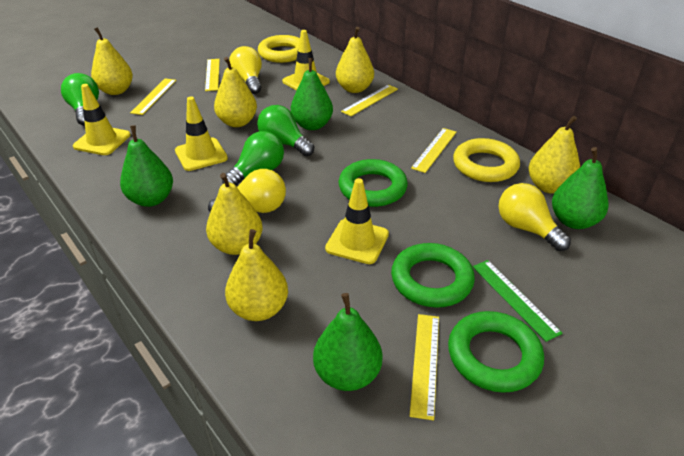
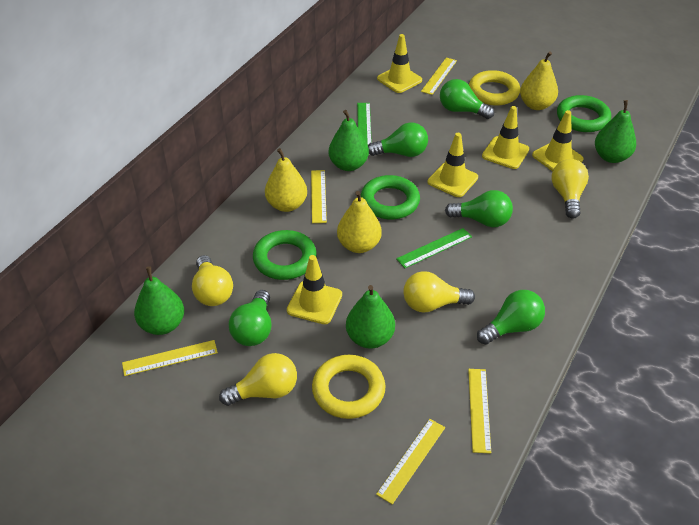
green light bulb: [61,73,99,126] [222,131,284,185] [257,105,314,156] = 3 -> [229,290,271,346] [368,122,428,157] [440,79,494,119] [445,190,513,227] [477,290,545,345] = 5
green ruler: [473,260,563,342] = 1 -> [357,103,372,145] [396,228,472,268] = 2
yellow light bulb: [208,169,286,213] [229,46,262,94] [499,183,571,251] = 3 -> [192,255,233,306] [219,353,297,406] [403,271,475,313] [552,159,589,219] = 4
yellow pear: [91,27,133,95] [206,173,263,255] [214,57,257,127] [225,229,288,321] [336,27,374,93] [529,116,580,194] = 6 -> [265,148,307,212] [337,191,382,253] [520,51,558,110] = 3
yellow traffic cone: [73,84,130,155] [175,97,228,171] [282,30,330,91] [325,178,389,264] = 4 -> [287,255,342,324] [377,34,422,93] [428,133,478,197] [482,106,529,169] [532,110,584,171] = 5

